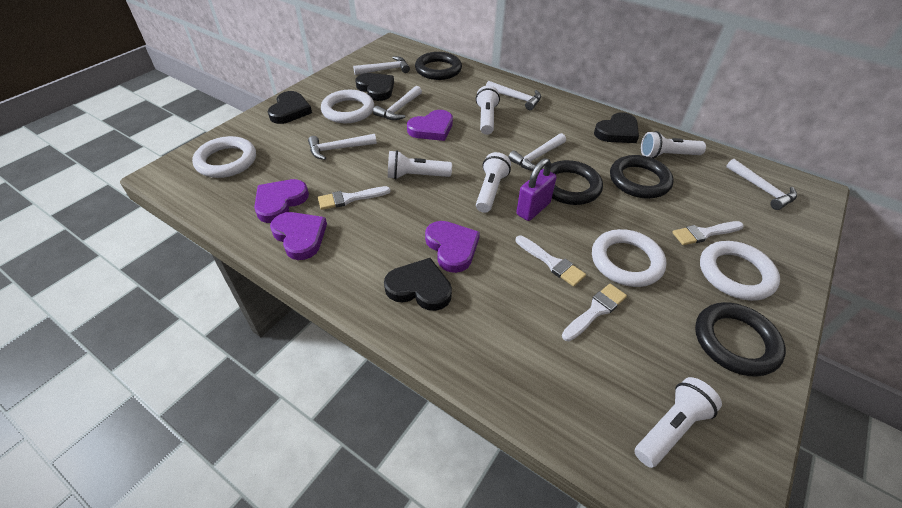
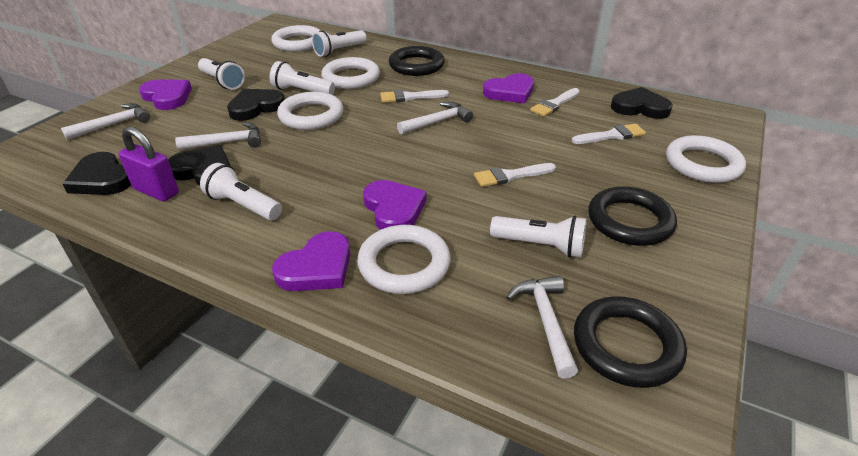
black ring: [415,52,462,80] [550,160,603,205] [610,155,674,198] [695,302,786,377] = 4 -> [389,46,445,76] [574,296,687,388] [588,186,677,246] = 3
white hammer: [308,134,377,160] [353,56,410,75] [373,86,422,120] [486,81,541,110] [508,133,566,171] [726,159,797,210] = 6 -> [61,103,150,140] [175,122,261,150] [397,102,473,134] [506,276,578,379] = 4
white ring: [192,136,256,178] [321,90,374,123] [592,229,667,287] [700,241,780,301] = 4 -> [271,25,321,52] [277,92,343,130] [321,57,380,89] [357,225,451,294] [666,135,746,183] = 5

